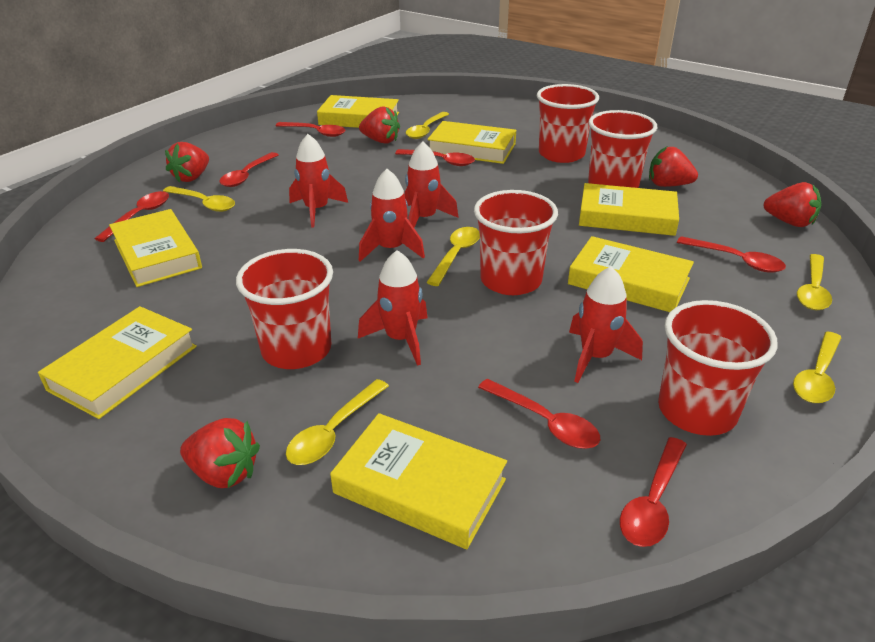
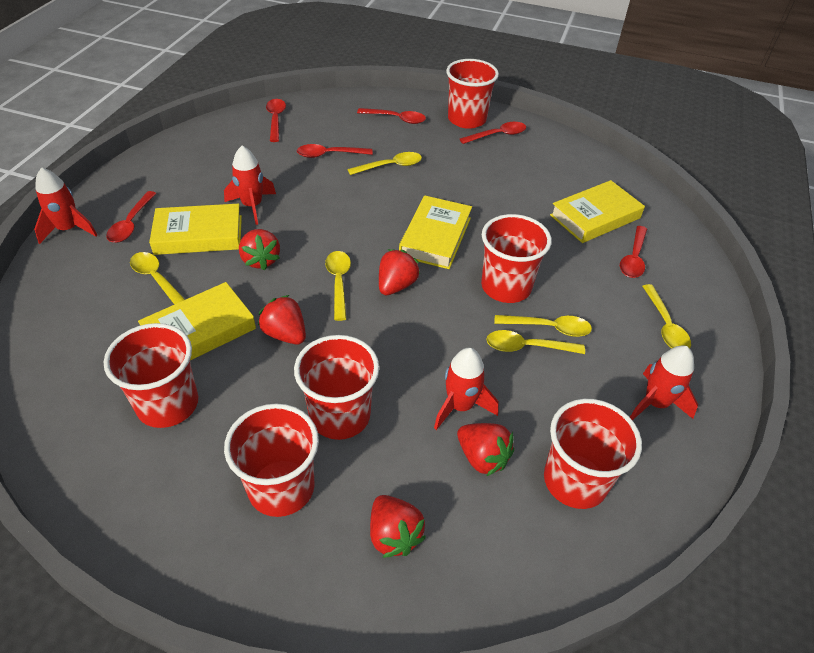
red cup: [236,249,333,369] [474,190,558,295] [537,84,599,163] [588,110,657,188] [658,300,778,436] = 5 -> [104,323,198,428] [224,403,319,517] [294,335,379,440] [446,59,499,129] [481,214,552,303] [544,399,642,509] = 6
red rocket: [289,134,348,227] [358,250,428,366] [359,169,425,262] [405,141,459,227] [569,266,643,383] = 5 -> [34,167,97,244] [224,146,276,225] [434,348,499,430] [630,346,698,420] = 4
red spoon: [95,191,169,242] [220,152,278,187] [276,122,346,137] [395,149,475,166] [478,379,600,449] [620,437,687,547] [677,236,786,272] = 7 -> [106,191,157,243] [266,99,286,142] [297,144,373,158] [357,108,426,124] [460,122,526,144] [620,226,647,278] = 6
yellow book: [38,306,197,419] [109,209,202,287] [317,95,399,128] [330,413,507,549] [427,121,516,164] [568,236,694,312] [579,183,679,236] = 7 -> [138,282,256,360] [149,204,242,255] [399,196,472,269] [550,180,645,243] = 4

